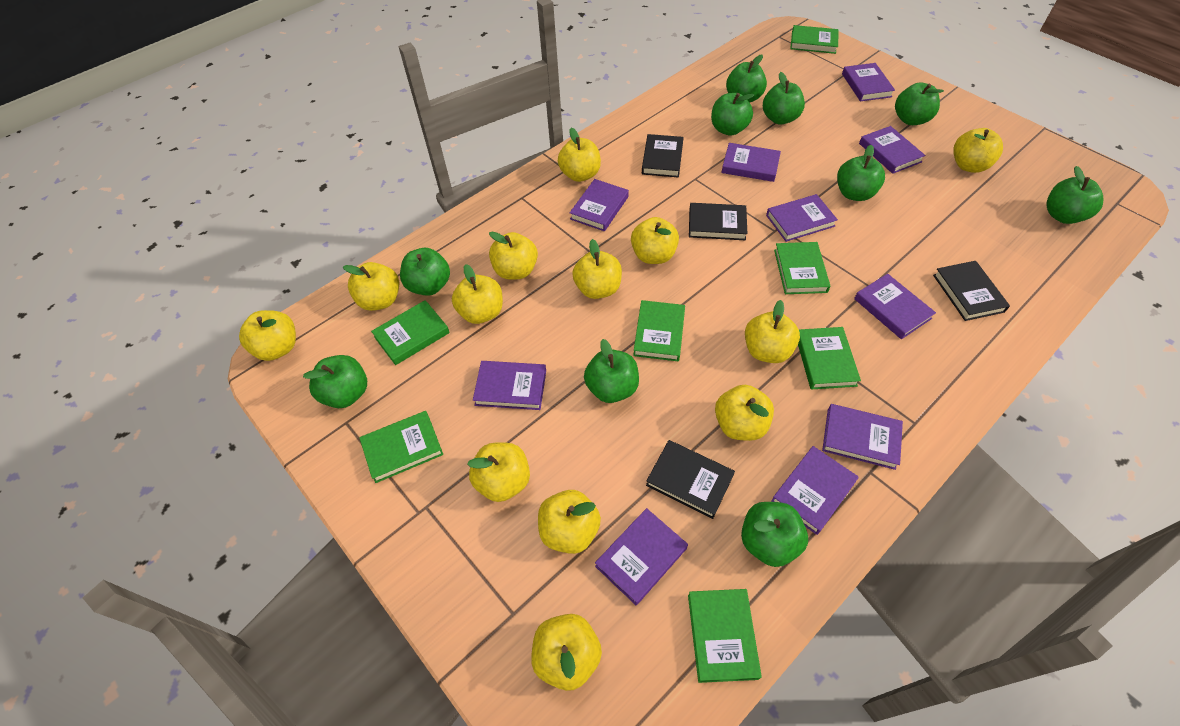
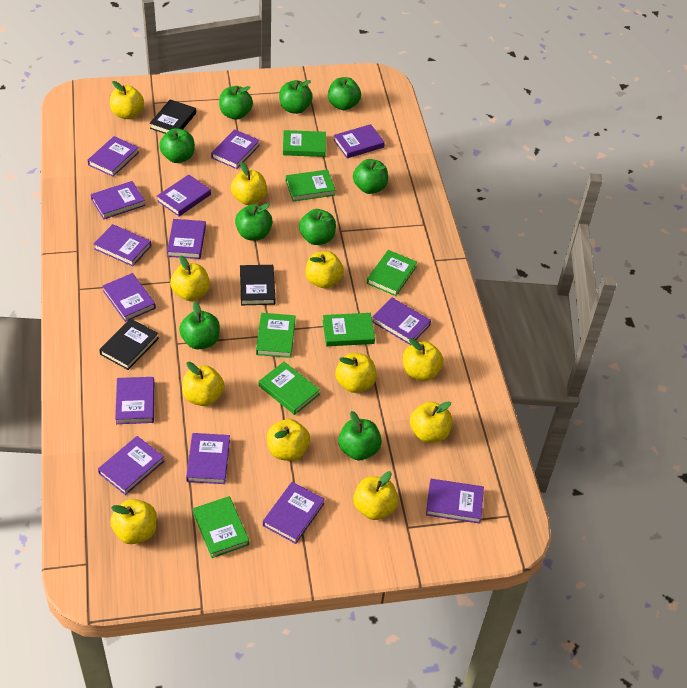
black book: [642,134,684,178] [646,440,735,519] [689,203,748,240] [933,261,1010,321] = 4 -> [99,318,159,370] [150,99,196,134] [240,265,275,305] = 3
green apple: [303,355,367,408] [400,248,450,296] [584,339,639,403] [711,93,754,136] [726,55,767,103] [741,502,808,567] [763,72,805,125] [837,145,885,201] [895,82,944,125] [1046,166,1103,224] = 10 -> [159,128,195,163] [179,302,220,349] [219,86,253,120] [235,203,273,241] [279,80,313,114] [299,209,336,245] [328,77,361,110] [338,411,382,461] [353,159,388,194] = 9
purple book: [473,361,546,410] [570,179,629,231] [595,508,688,605] [721,143,781,182] [766,194,838,242] [771,446,859,535] [822,404,903,470] [842,63,895,101] [854,274,936,339] [859,126,925,174] = 10 -> [87,136,139,177] [91,181,145,219] [94,224,151,267] [98,436,164,495] [102,273,156,322] [115,377,154,424] [157,174,211,216] [167,219,206,259] [186,433,230,484] [211,129,260,169] [263,482,325,544] [334,124,385,158] [372,298,431,345] [426,479,484,524] = 14
yellow apple: [239,310,296,361] [343,262,399,311] [452,264,503,324] [467,442,530,502] [489,232,538,280] [531,614,602,691] [538,490,601,554] [558,128,601,182] [572,239,622,299] [631,217,679,264] [715,385,774,441] [745,300,800,363] [953,128,1003,173] = 13 -> [110,81,144,119] [110,499,157,544] [170,256,210,301] [182,362,224,406] [231,162,267,205] [267,419,310,461] [306,251,344,288] [335,353,376,393] [353,471,398,520] [403,338,443,381] [410,401,452,443] = 11

